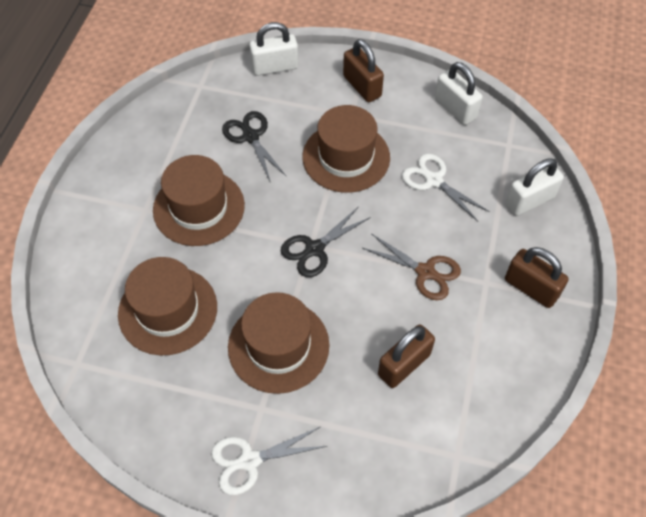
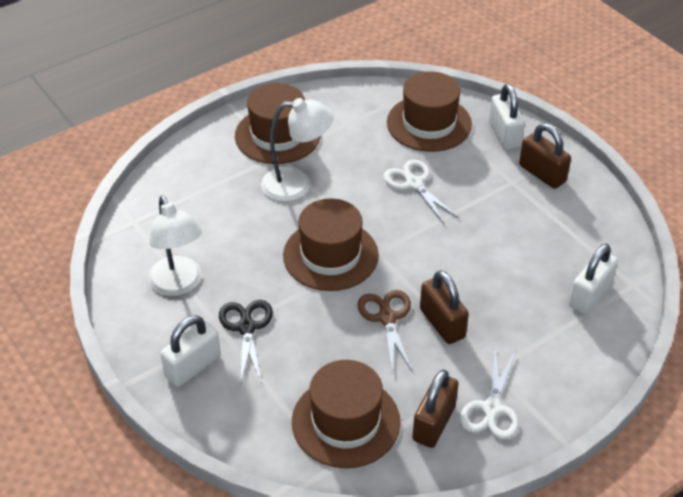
black scissors: [222,111,286,181] [281,206,371,277] = 2 -> [219,300,273,384] = 1
white lamp: none = 0 -> [148,196,202,296] [261,98,334,202] = 2

